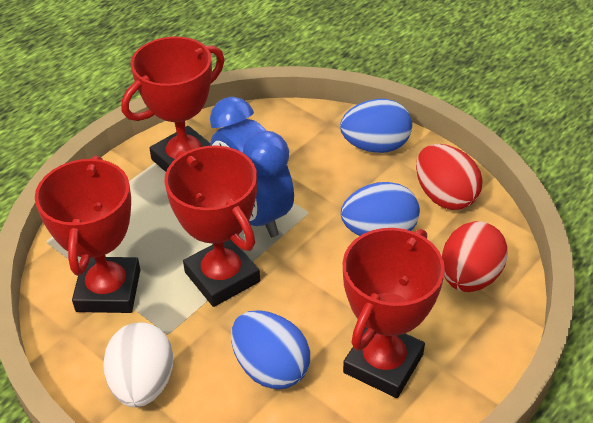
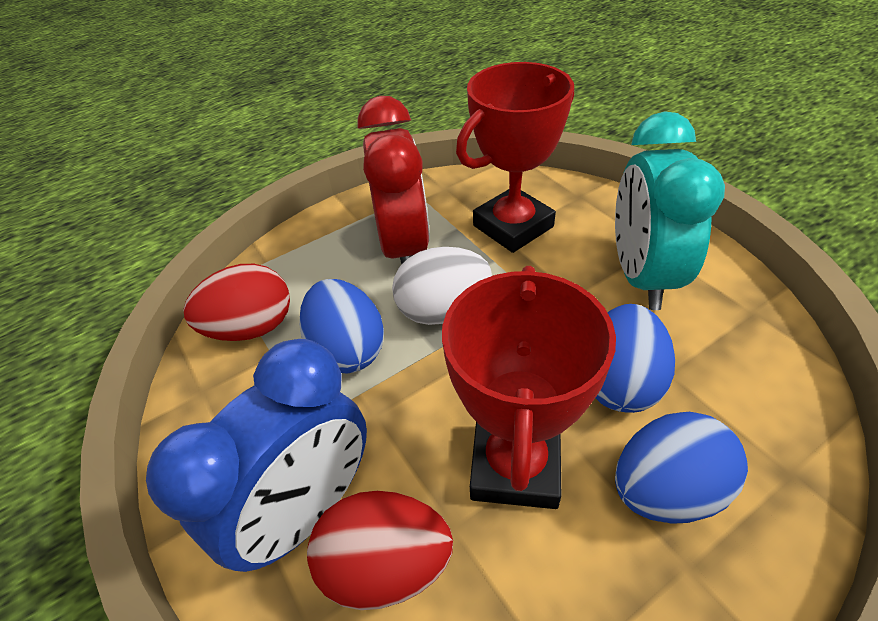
red clock: none = 0 -> [358,96,430,264] = 1
red trophy: [35,156,141,313] [121,37,225,172] [164,146,260,307] [343,228,445,398] = 4 -> [442,266,616,509] [456,62,574,253] = 2
turquoise clock: none = 0 -> [615,111,725,310] = 1

